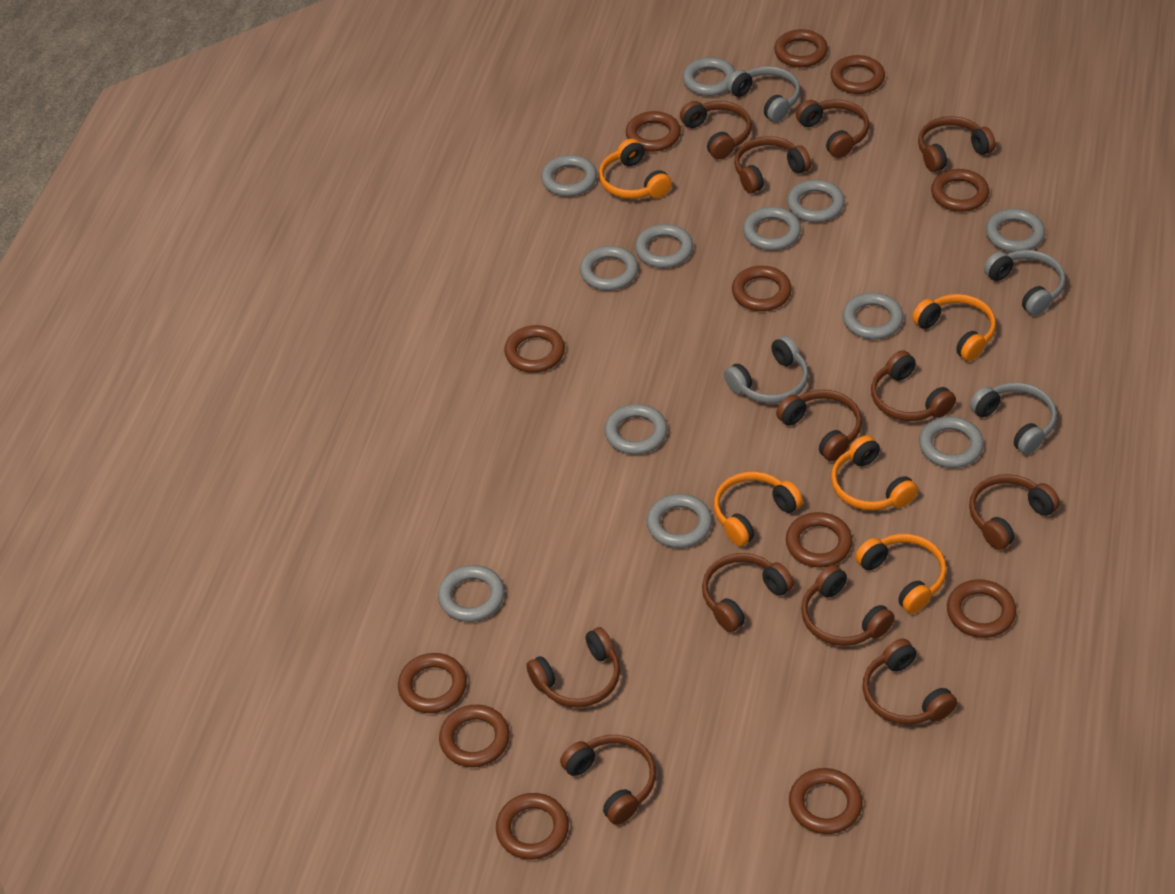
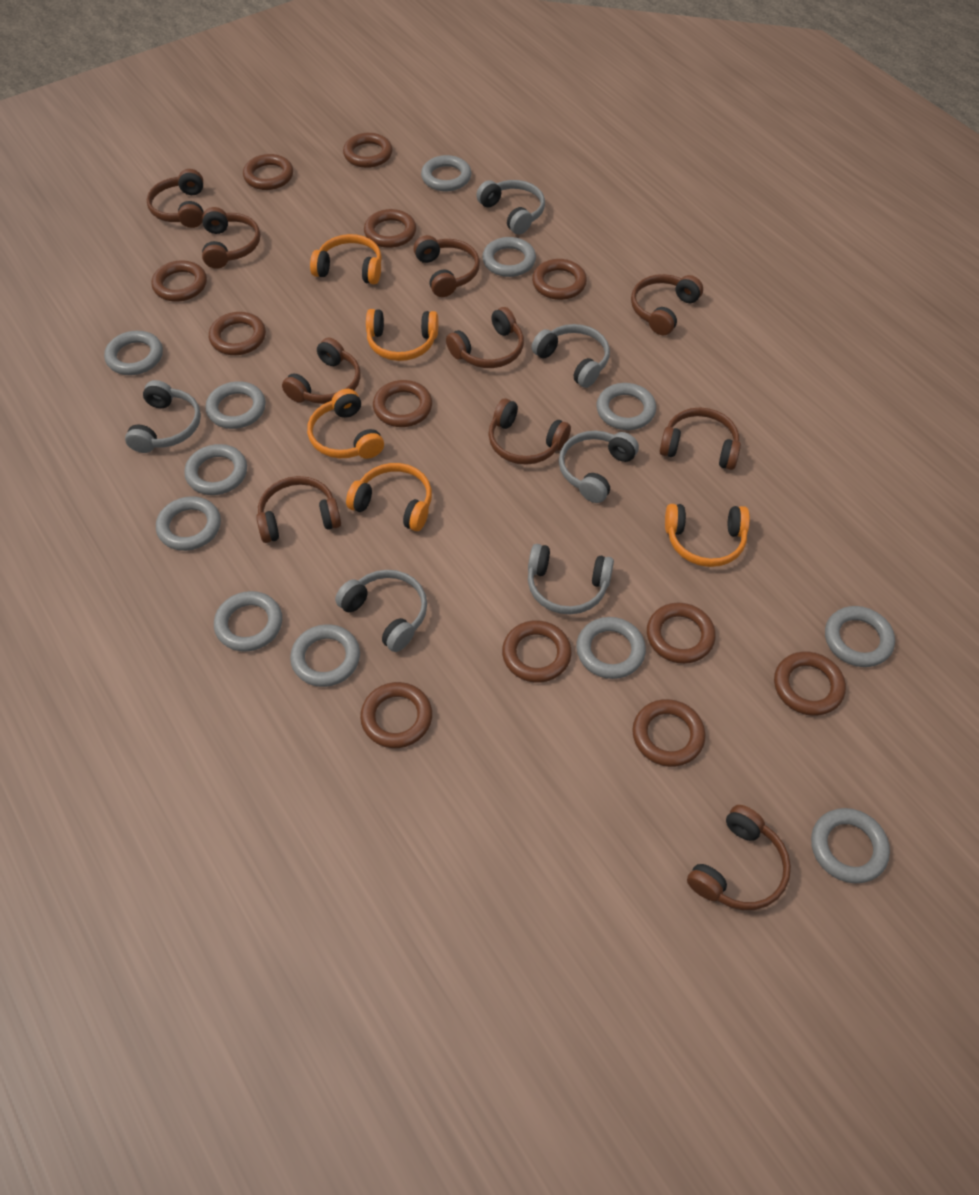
brown headphones: [526,627,620,708] [560,735,656,825] [680,101,752,159] [702,553,794,632] [734,136,811,193] [776,390,862,461] [796,100,869,158] [801,565,895,646] [863,639,957,725] [871,350,956,421] [918,116,995,172] [969,474,1060,550] = 12 -> [147,169,203,228] [202,207,260,269] [256,476,341,543] [282,338,361,404] [413,235,480,297] [446,307,524,368] [488,398,571,465] [631,274,703,335] [660,408,741,470] [687,805,791,910] = 10
grey headphones: [724,336,808,404] [727,66,800,122] [970,382,1057,455] [984,250,1065,316] = 4 -> [125,380,201,453] [335,570,427,652] [476,180,545,234] [528,544,614,614] [531,324,610,388] [559,431,639,503] = 6

